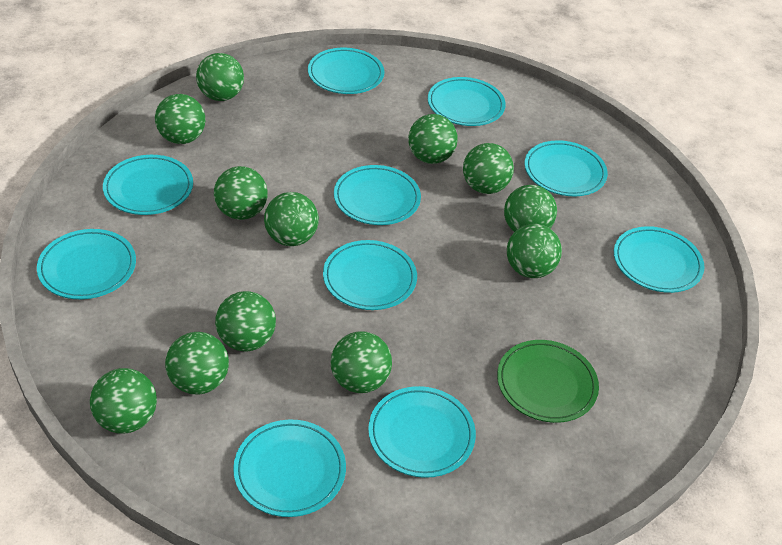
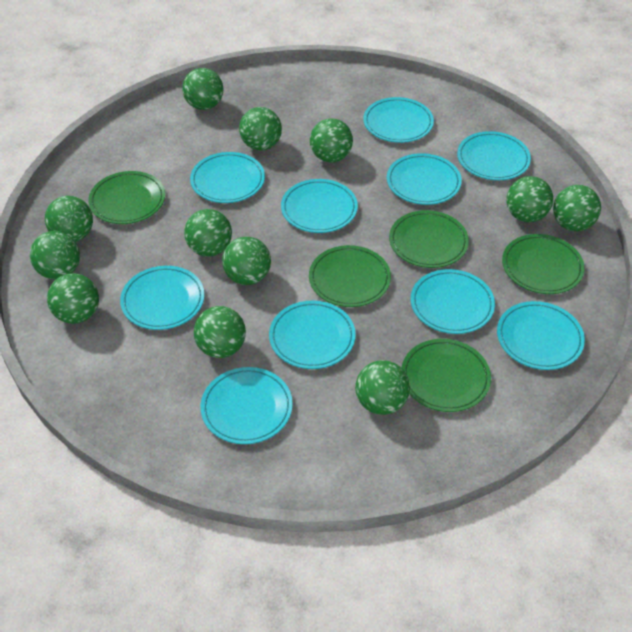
green plate: [497,340,599,423] = 1 -> [88,171,165,224] [309,245,391,307] [389,210,469,268] [402,339,491,412] [502,234,585,294] = 5

